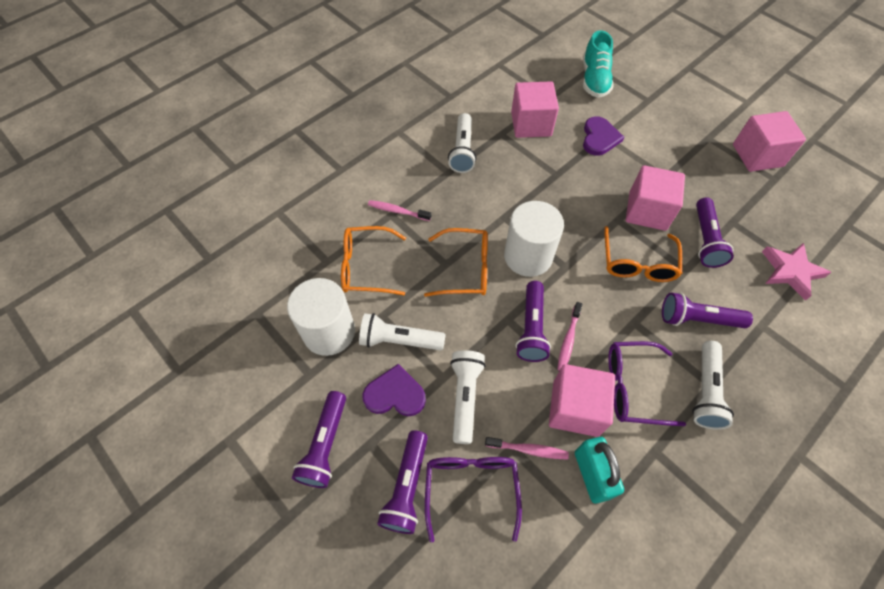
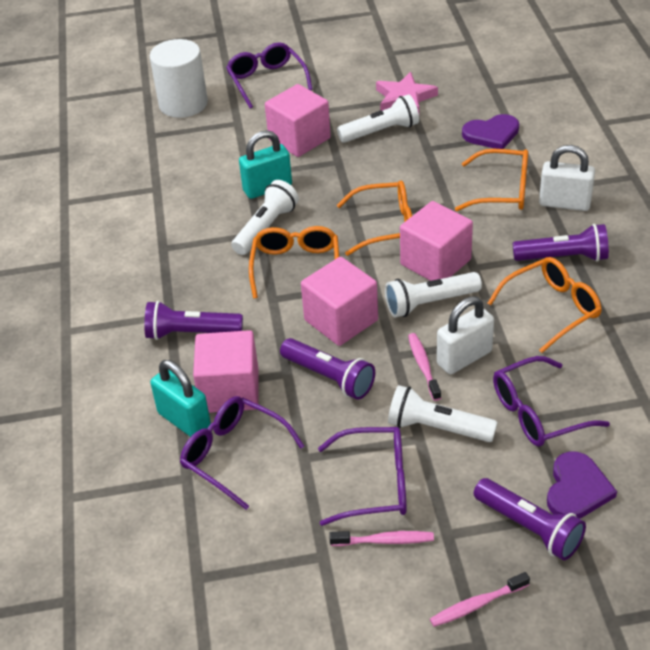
orange glasses: [341,226,406,296] [424,228,488,297] [604,226,682,282] = 3 -> [249,226,339,299] [337,180,412,256] [455,149,528,211] [488,257,602,353] = 4
purple flashlight: [292,391,346,488] [377,430,428,534] [516,281,551,362] [662,292,753,328] [696,197,734,268] = 5 -> [144,301,243,340] [280,338,375,400] [474,478,586,561] [513,224,609,261] = 4
purple glasses: [425,457,522,542] [608,341,686,426] = 2 -> [180,396,304,510] [226,42,313,109] [318,427,407,526] [493,356,610,447] = 4
turquoise padlock: [575,437,624,503] = 1 -> [150,360,211,437] [239,130,292,199] = 2
turquoise shoe: [583,30,614,98] = 1 -> none = 0
white cylinder: [287,278,355,356] [504,201,564,277] = 2 -> [150,39,208,118] = 1
white padlock: none = 0 -> [437,296,494,374] [539,145,595,211] = 2

